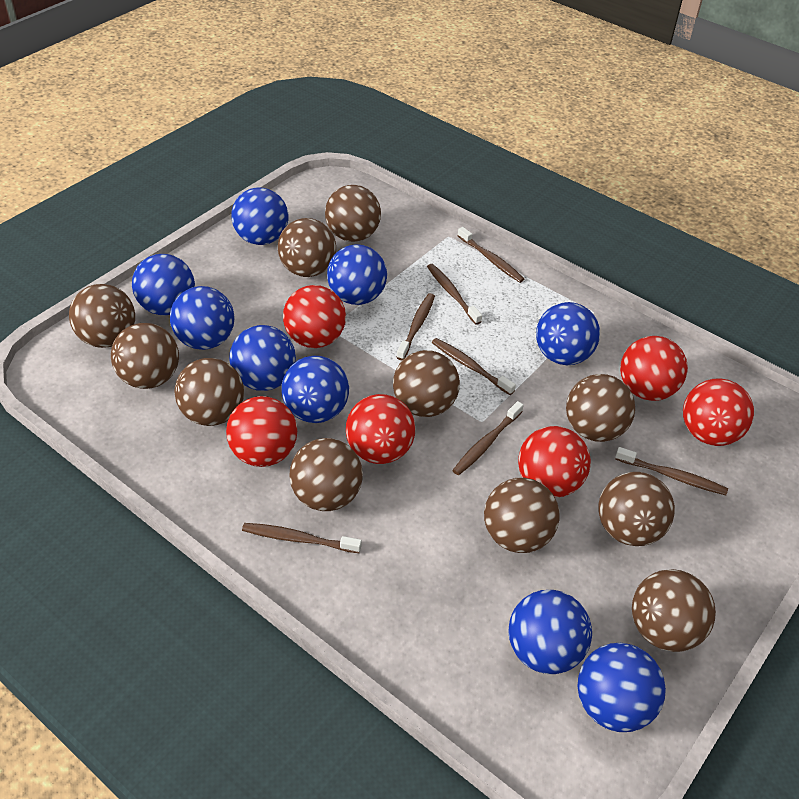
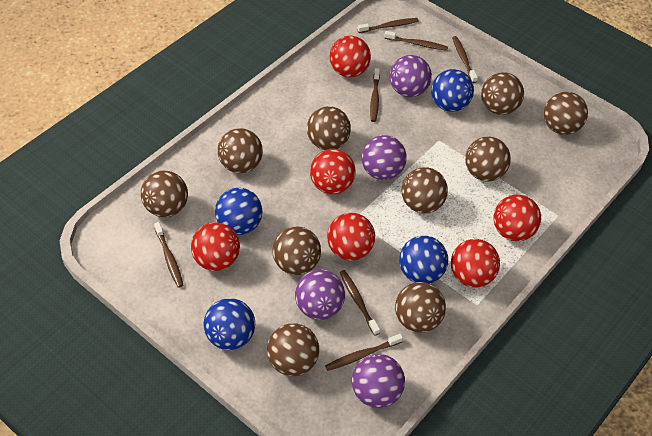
blue ball: [132,254,195,315] [170,286,235,350] [229,325,296,391] [231,188,288,245] [281,356,349,423] [327,244,387,305] [509,590,592,674] [536,302,600,365] [578,643,666,732] = 9 -> [203,298,255,350] [215,188,262,235] [399,236,448,284] [431,69,474,112] = 4
brown ball: [69,284,135,348] [111,323,179,389] [175,358,244,426] [278,218,336,277] [289,438,363,511] [325,185,381,242] [393,350,460,417] [484,478,560,553] [566,374,635,442] [598,472,675,546] [632,569,716,652] = 11 -> [141,171,188,217] [218,128,263,173] [267,323,319,376] [272,226,321,275] [307,106,351,150] [395,282,446,333] [401,167,448,213] [465,137,511,181] [481,72,524,115] [544,92,588,135] = 10
purple ball: none = 0 -> [295,270,345,320] [352,354,405,408] [362,135,407,180] [390,55,432,97] = 4

